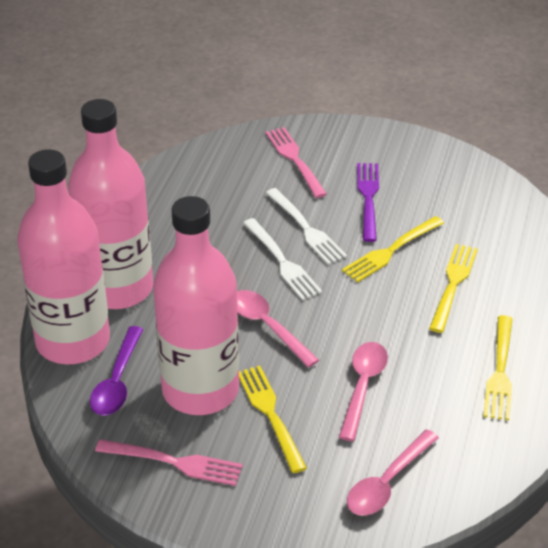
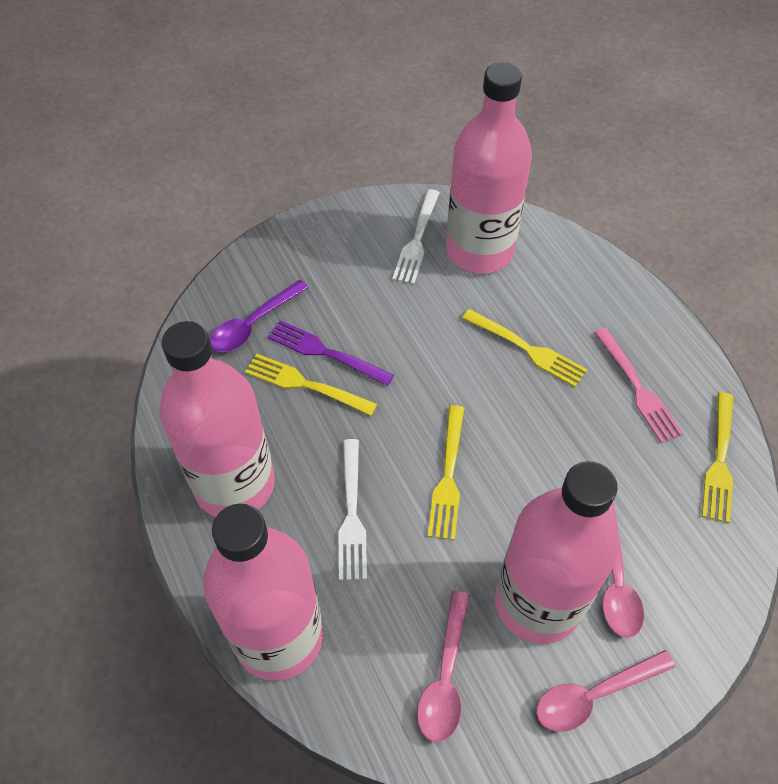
pink bottle: [17,149,110,364] [68,99,153,309] [153,196,239,415] = 3 -> [160,321,275,517] [203,504,323,681] [446,62,532,274] [495,461,620,644] = 4
pink fork: [95,439,243,486] [266,127,327,198] = 2 -> [594,328,684,443] = 1

